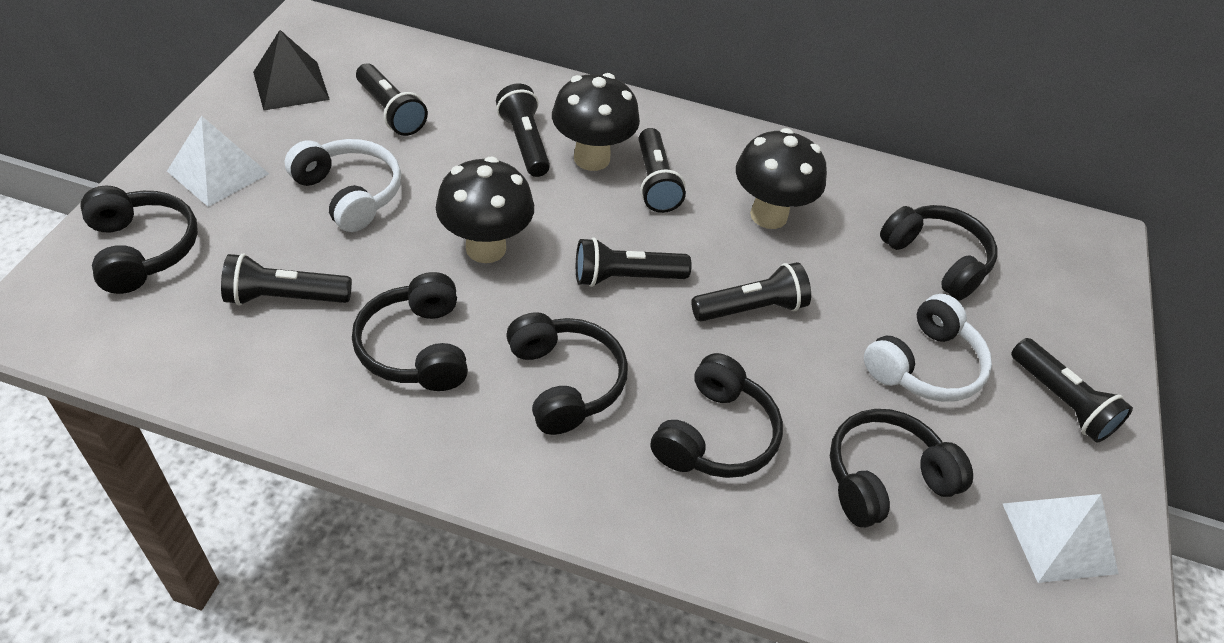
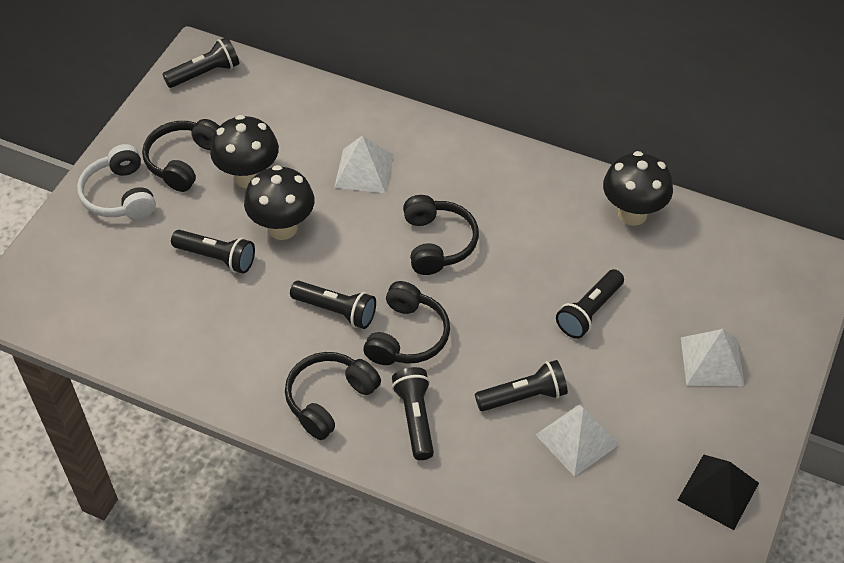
black flashlight: [221,254,352,306] [356,64,428,136] [496,83,550,177] [576,238,692,287] [639,128,686,213] [691,262,811,322] [1011,338,1133,443] = 7 -> [162,37,239,88] [171,230,255,274] [290,281,376,329] [392,367,434,460] [475,360,568,411] [556,269,624,339] = 6
black headphones: [80,186,198,294] [352,272,468,391] [506,312,628,435] [651,353,783,478] [830,409,973,528] [880,205,997,301] = 6 -> [142,119,219,192] [285,352,381,440] [363,281,450,365] [403,195,479,275] = 4
white headphones: [284,139,401,232] [864,294,992,402] = 2 -> [77,144,156,219] = 1
white pyramid: [167,116,269,207] [1003,494,1119,583] = 2 -> [334,135,394,193] [536,404,620,477] [681,329,745,386] = 3

